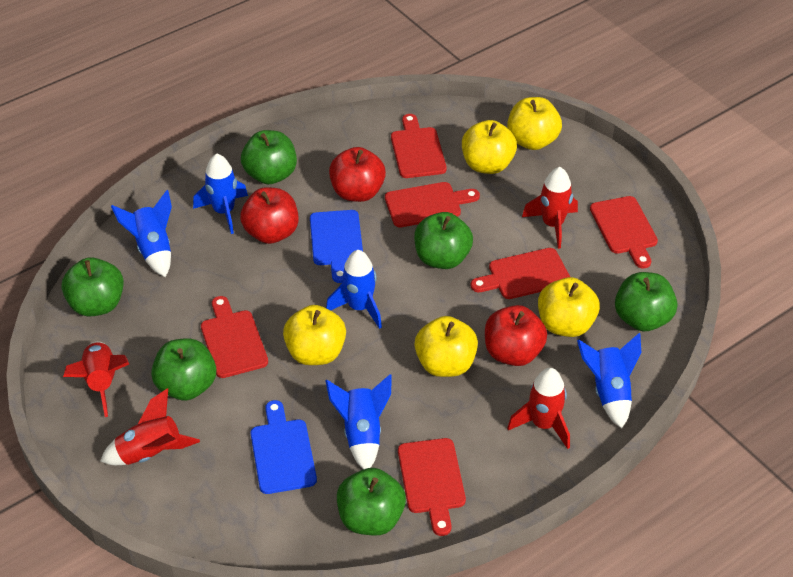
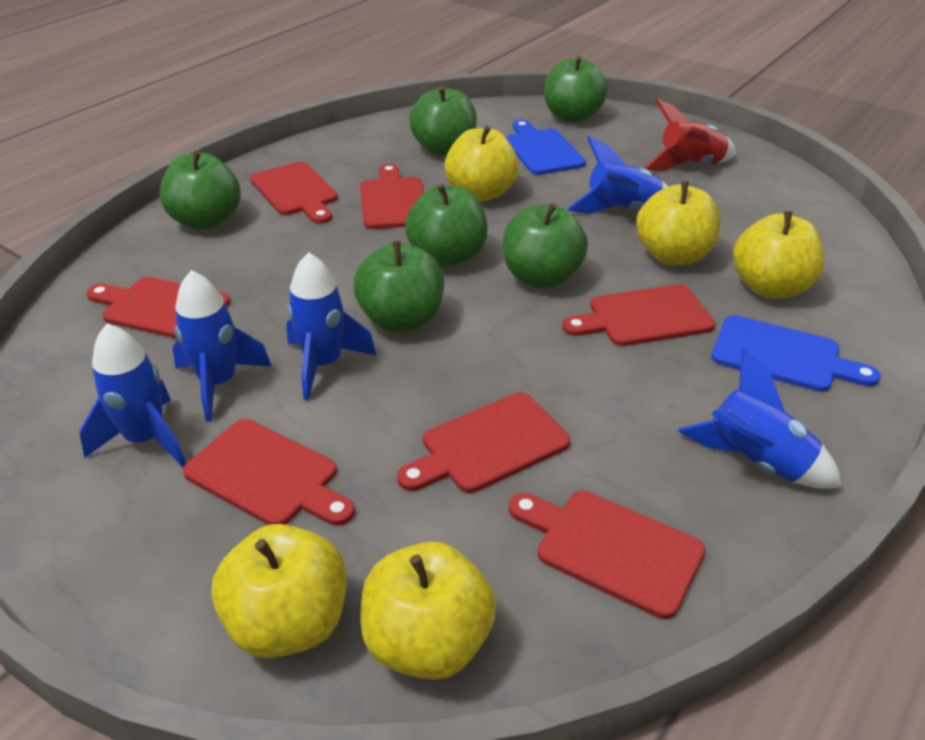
red apple: [240,187,298,244] [329,147,386,202] [485,305,547,366] = 3 -> none = 0
red cutting board: [201,296,268,378] [385,182,480,227] [391,114,447,178] [398,438,466,536] [471,248,570,299] [590,196,658,268] = 6 -> [86,277,230,339] [183,419,355,526] [250,162,338,224] [360,164,424,229] [397,393,570,493] [509,491,705,619] [562,284,715,346] = 7
red rocket: [63,341,129,417] [100,389,200,465] [507,368,570,449] [522,167,578,249] = 4 -> [644,99,736,171] = 1

